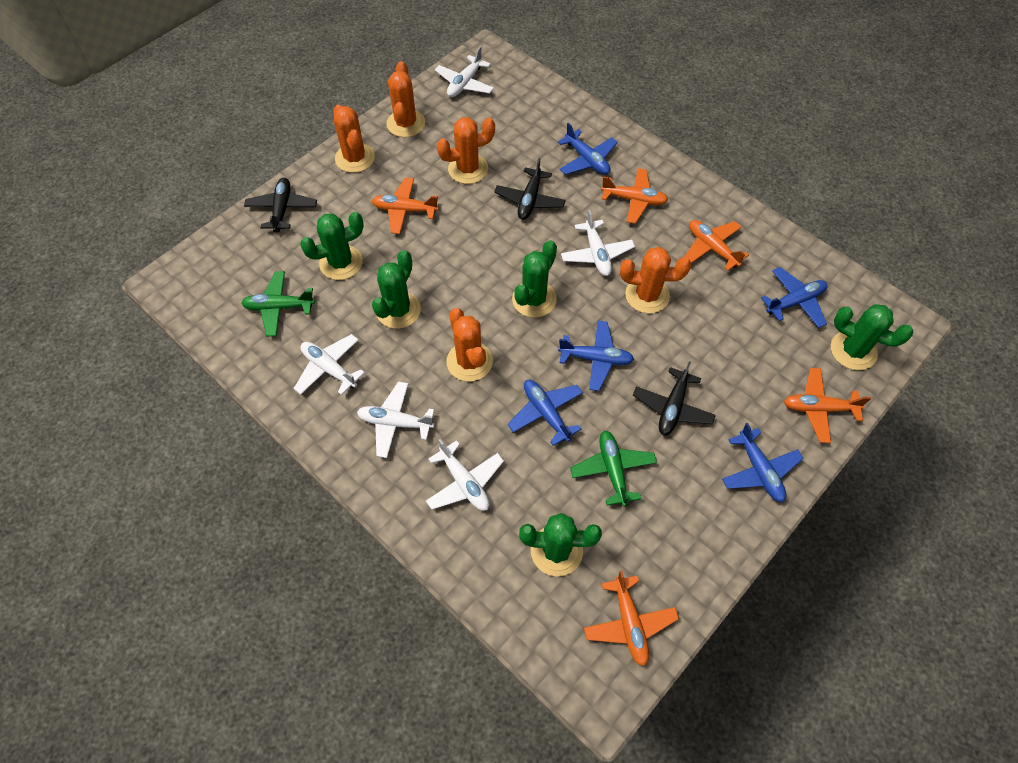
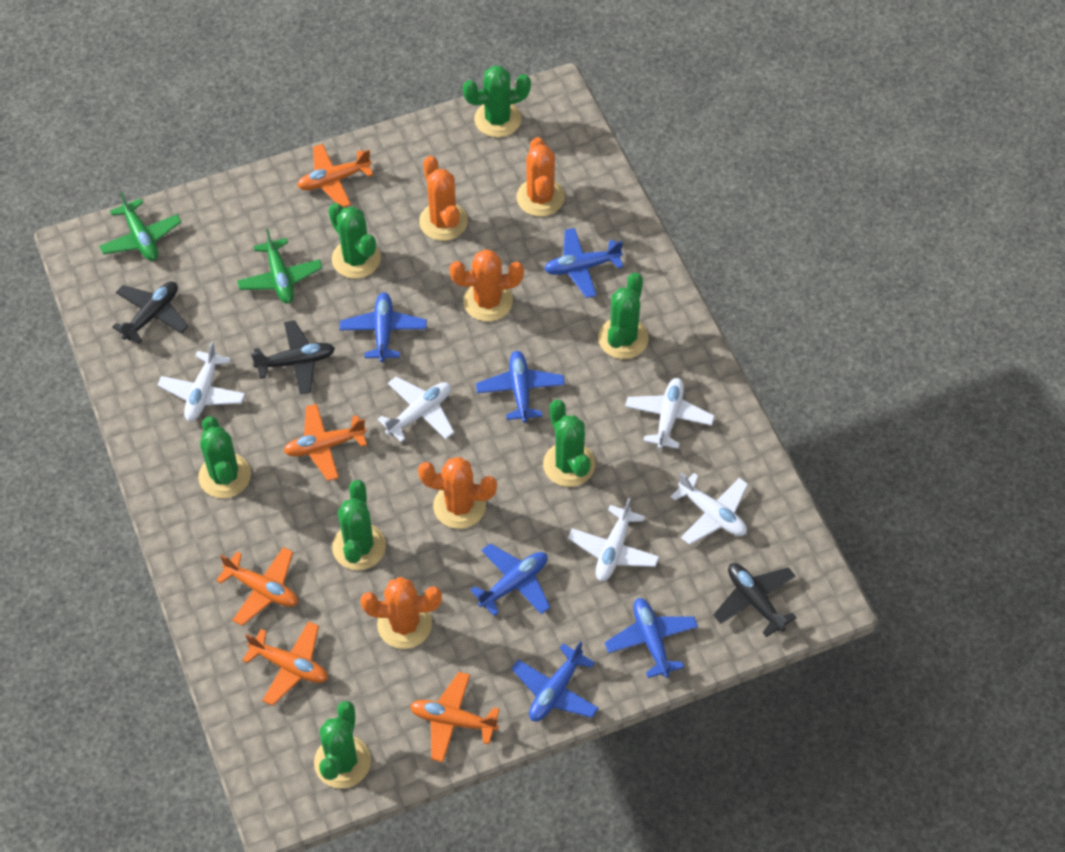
blue plane: [507,380,583,446] [558,123,618,175] [558,321,634,391] [722,423,804,502] [761,267,828,328] = 5 -> [340,292,427,362] [470,543,550,616] [476,351,565,423] [511,641,599,721] [544,228,623,298] [604,598,698,678] = 6
green cactus: [300,212,364,280] [372,250,421,329] [512,240,557,318] [519,513,602,576] [831,304,913,370] = 5 -> [198,416,251,498] [314,701,371,788] [328,203,381,279] [332,480,386,570] [463,65,531,137] [543,399,595,487] [598,272,649,359] = 7

